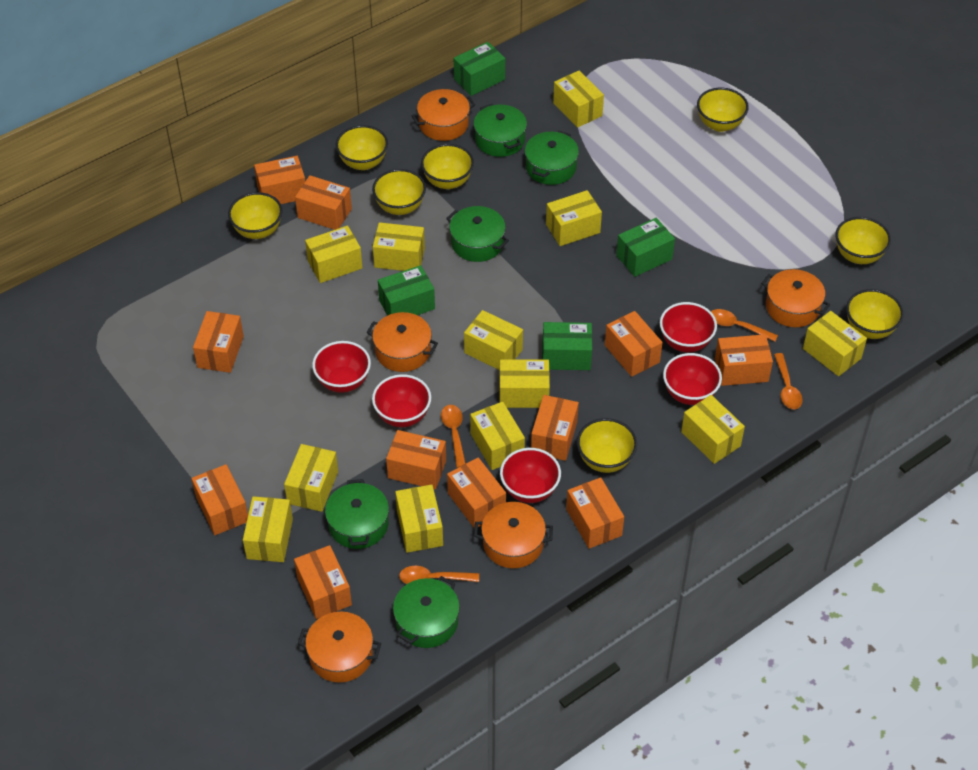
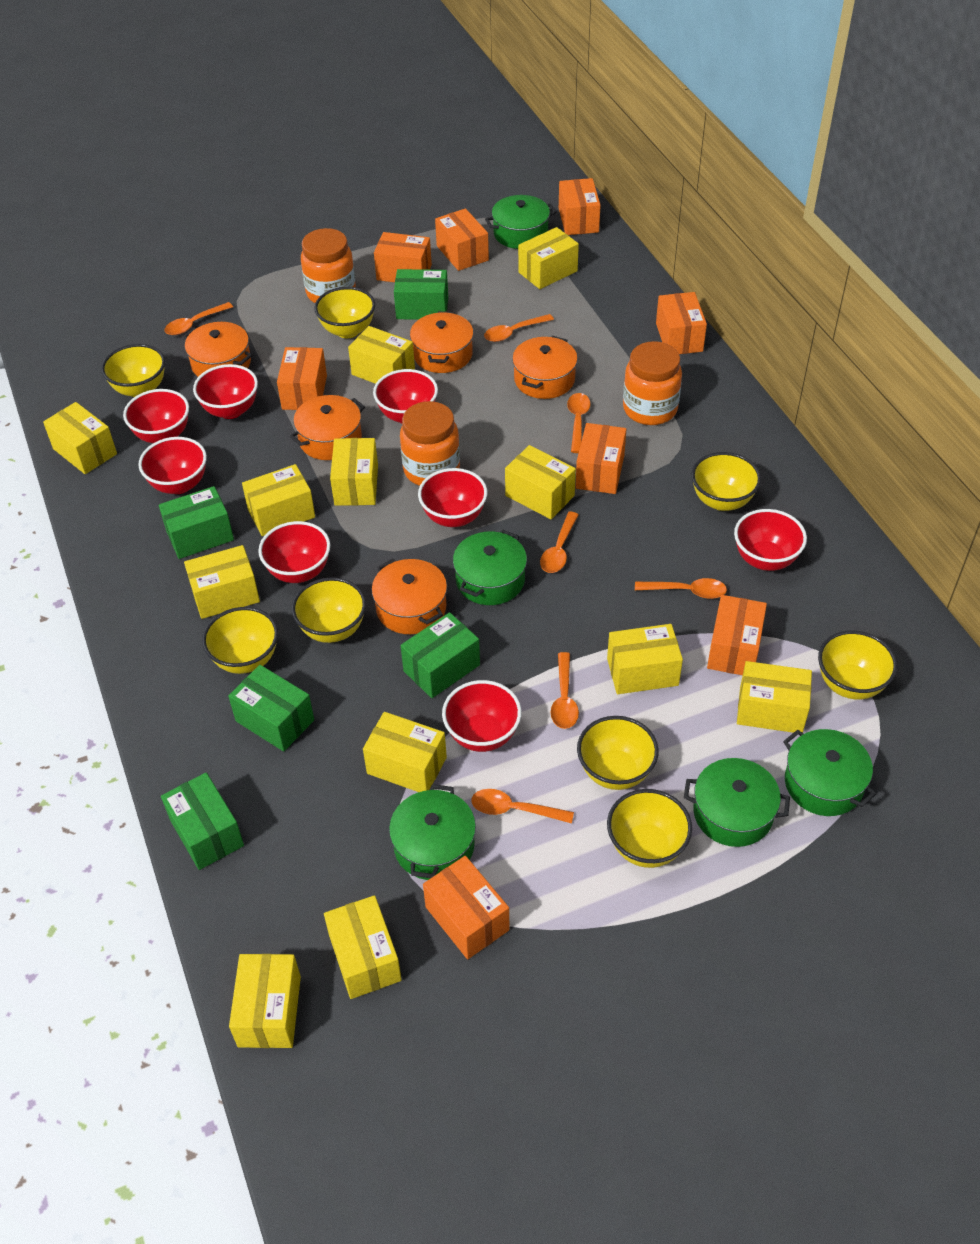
green box: [378,265,435,316] [454,42,505,96] [542,322,592,370] [616,218,675,277] = 4 -> [159,486,234,559] [161,772,244,870] [228,665,314,752] [394,269,448,320] [401,612,480,698] = 5
orange box: [191,464,248,535] [193,311,244,373] [254,156,305,204] [294,545,352,619] [295,175,352,230] [386,430,446,489] [447,457,506,528] [531,395,579,461] [566,477,624,549] [605,311,663,377] [715,334,773,386] = 11 -> [277,347,327,410] [374,232,432,282] [423,856,510,959] [435,209,489,271] [559,178,601,235] [575,423,626,494] [656,292,707,354] [707,595,767,675] = 8
orange jar: none = 0 -> [301,228,356,303] [400,401,460,486] [623,341,682,425] = 3
orange spoon: [399,566,479,584] [441,405,466,468] [711,309,778,342] [774,353,803,409] = 4 -> [164,302,233,335] [471,789,574,823] [484,314,554,342] [540,512,579,573] [551,652,579,729] [567,393,591,453] [635,578,727,599] = 7
red bowl: [312,341,371,393] [372,374,431,427] [500,448,561,503] [660,302,717,352] [663,353,722,405] = 5 -> [123,389,189,443] [138,437,207,494] [193,364,258,419] [258,521,330,583] [373,369,438,423] [418,468,487,527] [442,680,521,752] [734,509,807,571] = 8

